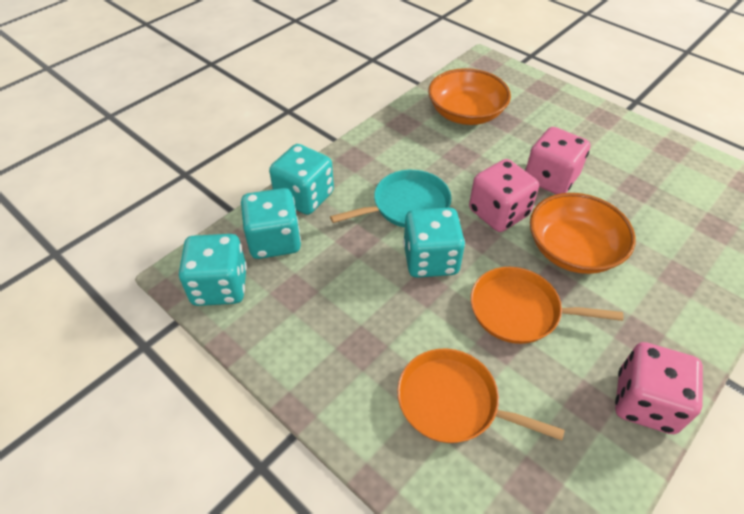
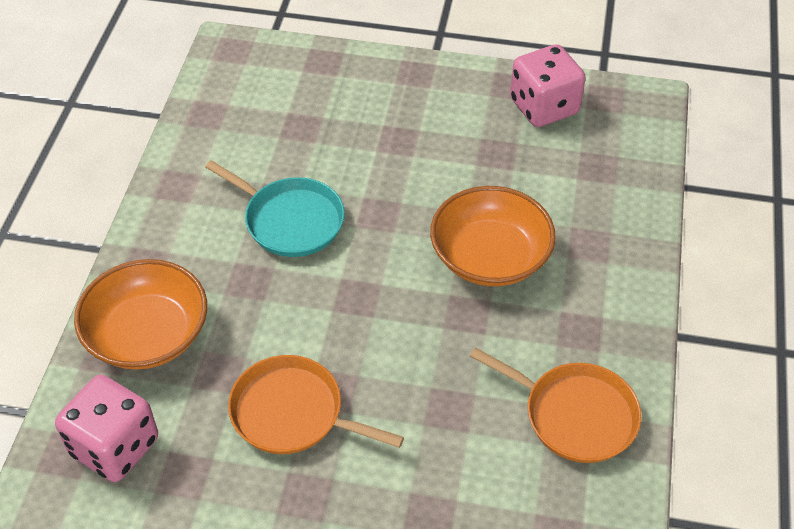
pink dice: [469,159,539,232] [525,127,590,195] [615,342,703,434] = 3 -> [55,375,158,482] [510,44,586,127] = 2
turquoise dice: [179,234,247,306] [241,188,301,259] [269,144,334,215] [403,208,465,278] = 4 -> none = 0

